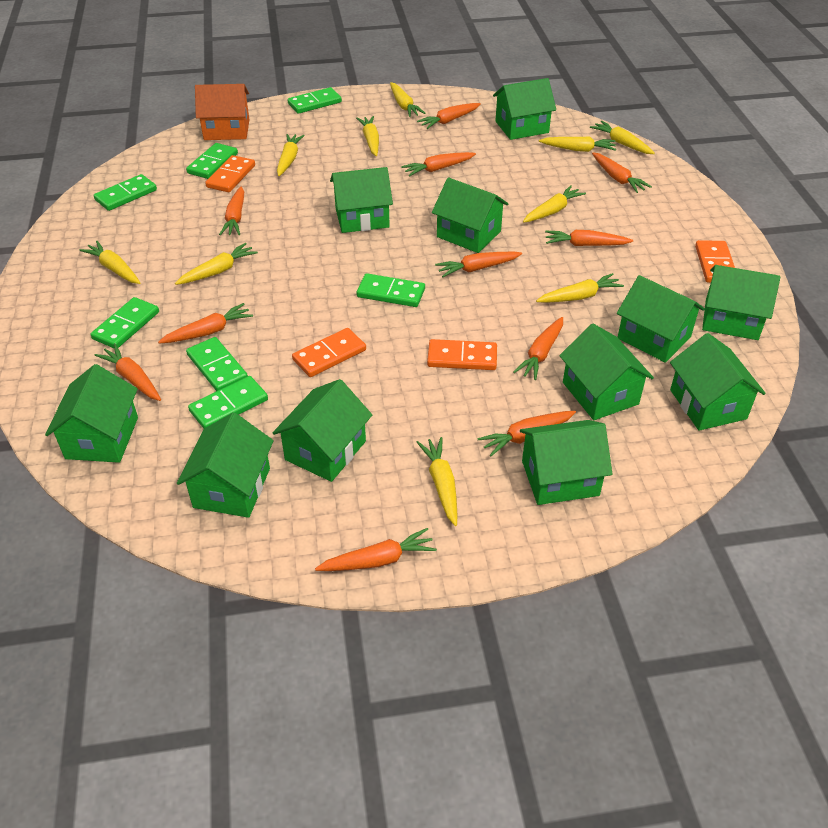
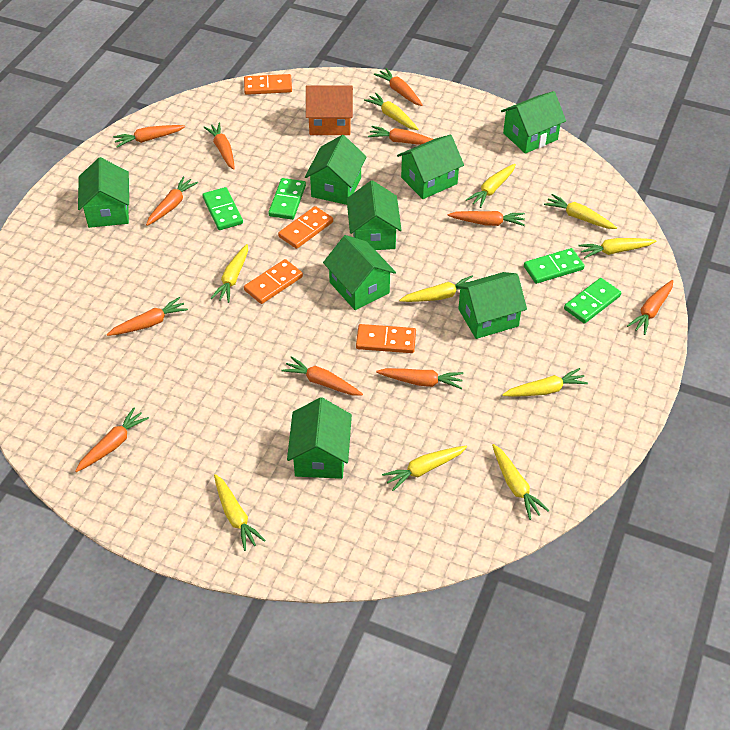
green domino: [91,297,159,348] [94,174,157,211] [186,143,238,179] [186,337,248,391] [188,376,268,429] [288,87,342,114] [356,273,425,307] = 7 -> [202,187,243,230] [268,178,306,220] [524,248,585,284] [564,278,621,324] = 4
green house: [45,364,138,463] [177,412,274,518] [273,379,372,482] [330,167,393,233] [432,178,508,253] [493,78,556,140] [520,420,612,505] [559,324,654,420] [617,275,705,363] [670,333,766,431] [702,265,780,340] = 11 -> [78,157,129,228] [287,397,352,479] [305,135,367,205] [323,235,396,310] [347,180,402,250] [397,135,464,199] [455,272,527,339] [501,91,566,154] = 8

